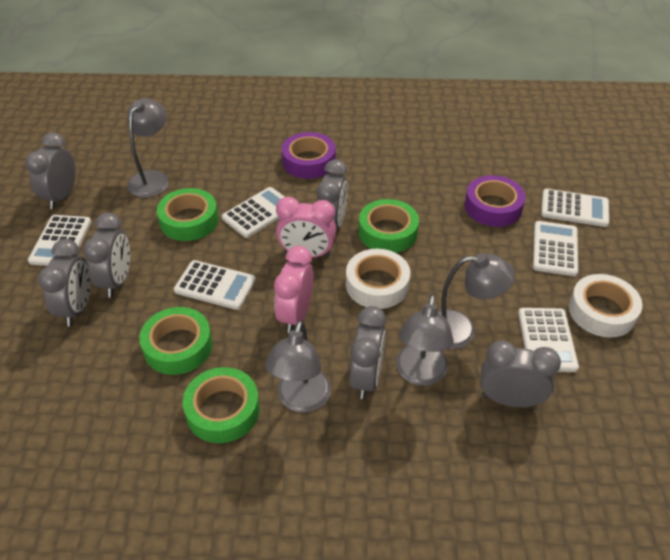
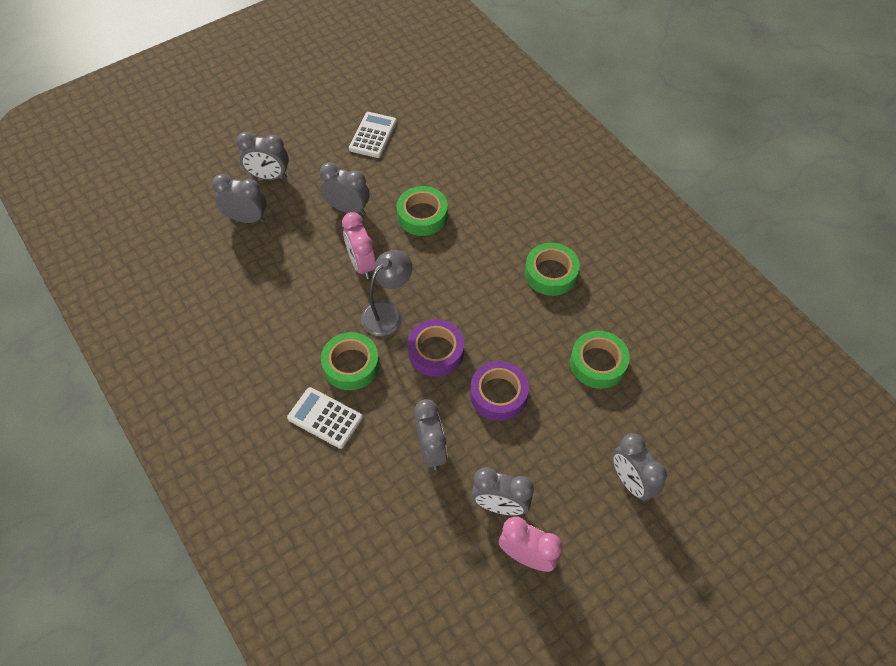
grey lamp: [127,98,169,198] [265,320,331,413] [396,294,454,386] [438,253,515,349] = 4 -> [361,250,413,336] = 1
white calculator: [28,215,92,266] [174,260,256,310] [222,187,285,238] [518,308,579,372] [533,221,578,276] [541,189,609,227] = 6 -> [287,387,363,449] [349,112,397,158] = 2
white tape: [346,249,410,309] [569,274,642,338] = 2 -> none = 0

